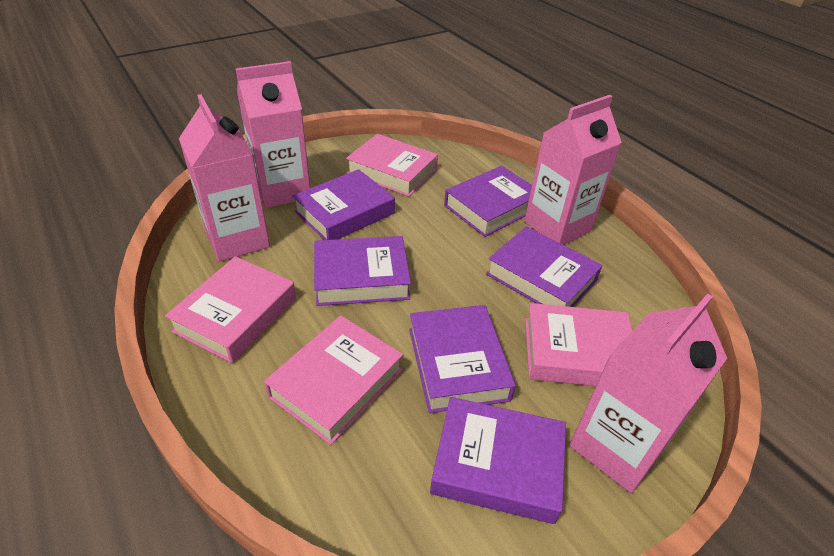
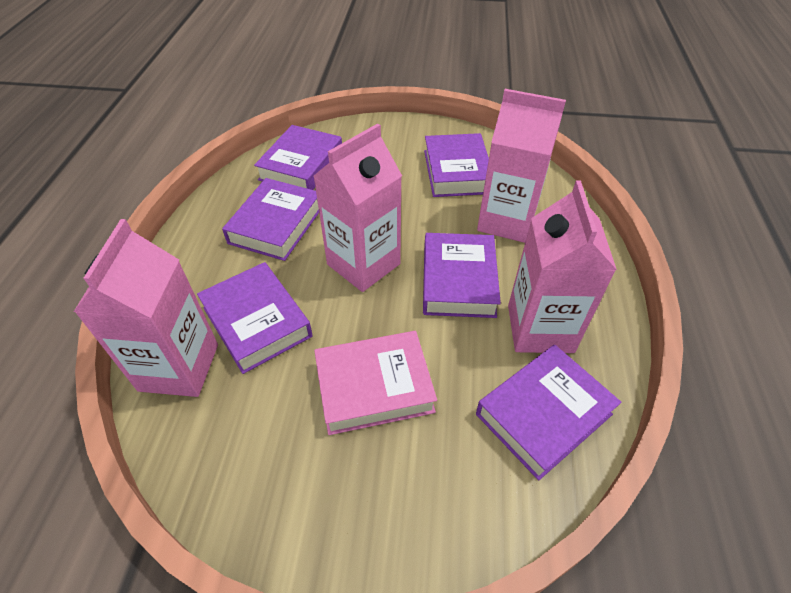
pink book: [165,256,296,363] [264,315,403,445] [346,134,438,197] [525,303,632,386] = 4 -> [314,331,437,435] = 1

